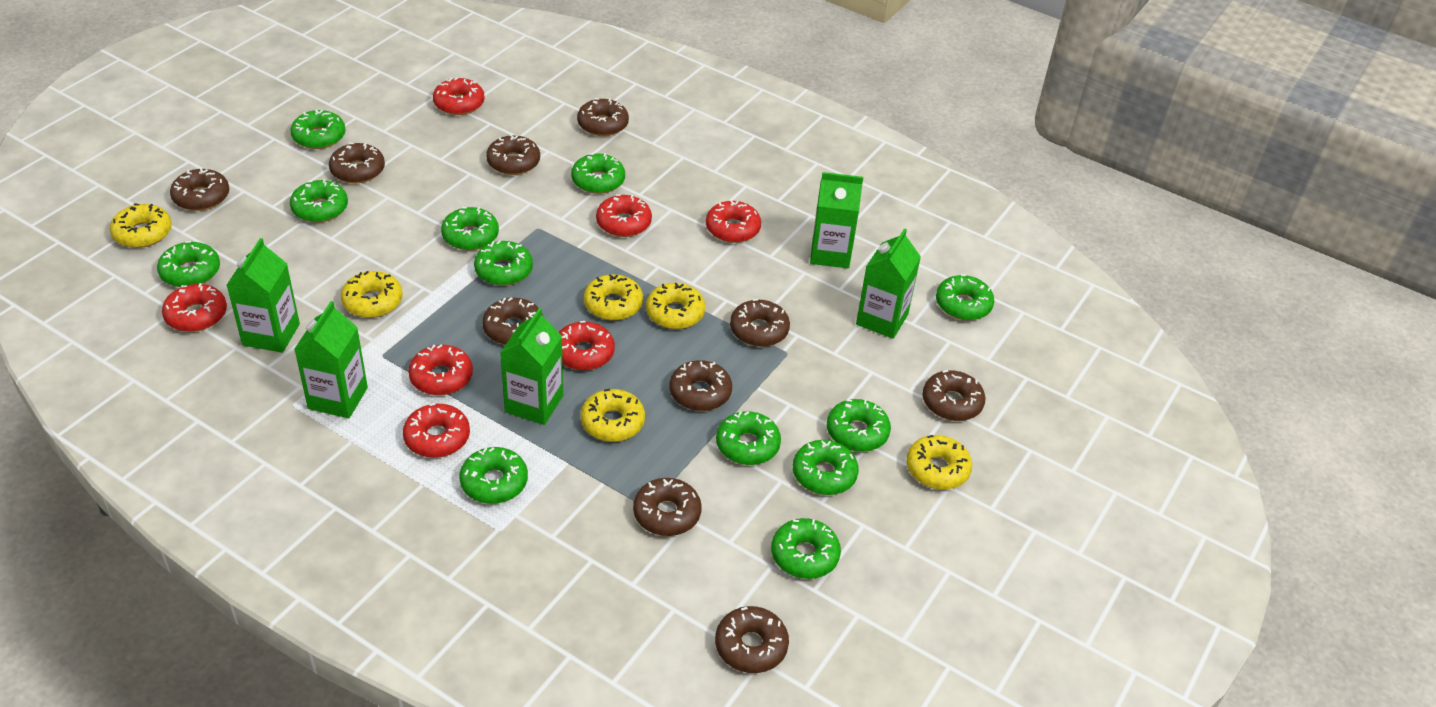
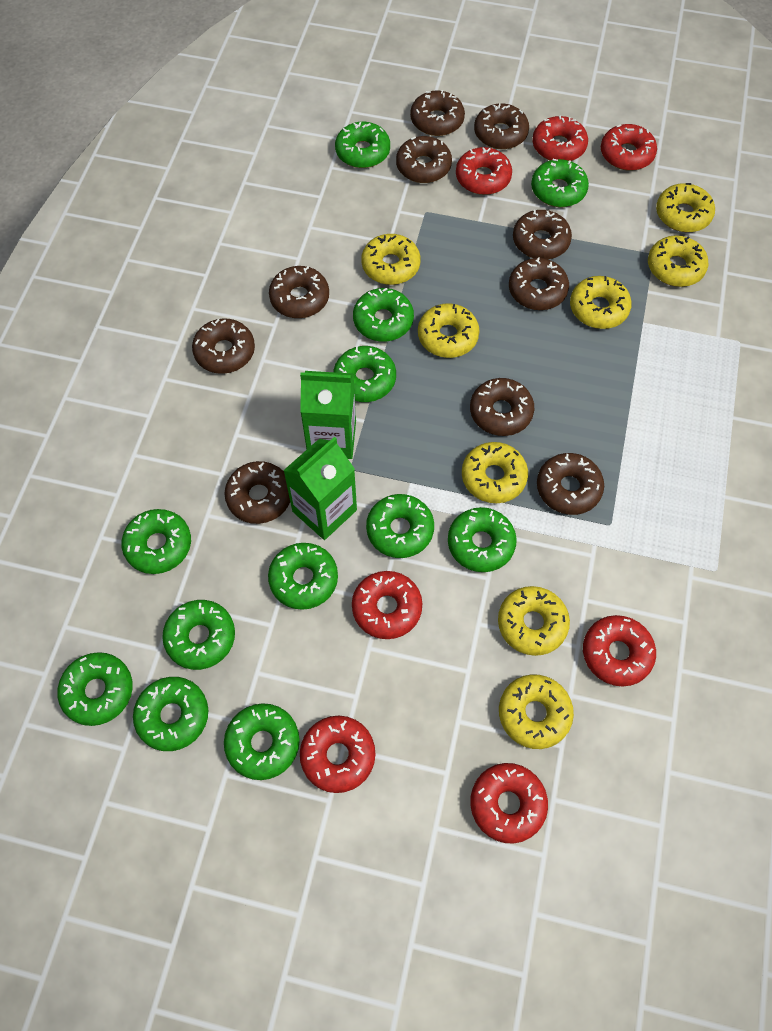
green carton: [227,238,300,353] [295,301,368,418] [500,308,563,425] [810,172,863,268] [856,228,921,339] = 5 -> [283,437,357,540] [300,371,356,459] = 2
yellow donut: [110,203,172,248] [341,271,403,318] [581,388,645,442] [584,274,643,321] [646,283,705,329] [906,435,972,490] = 6 -> [361,234,421,285] [418,303,479,358] [462,442,528,503] [498,586,570,656] [499,674,574,749] [570,276,632,329] [648,235,708,287] [656,183,715,232] = 8

